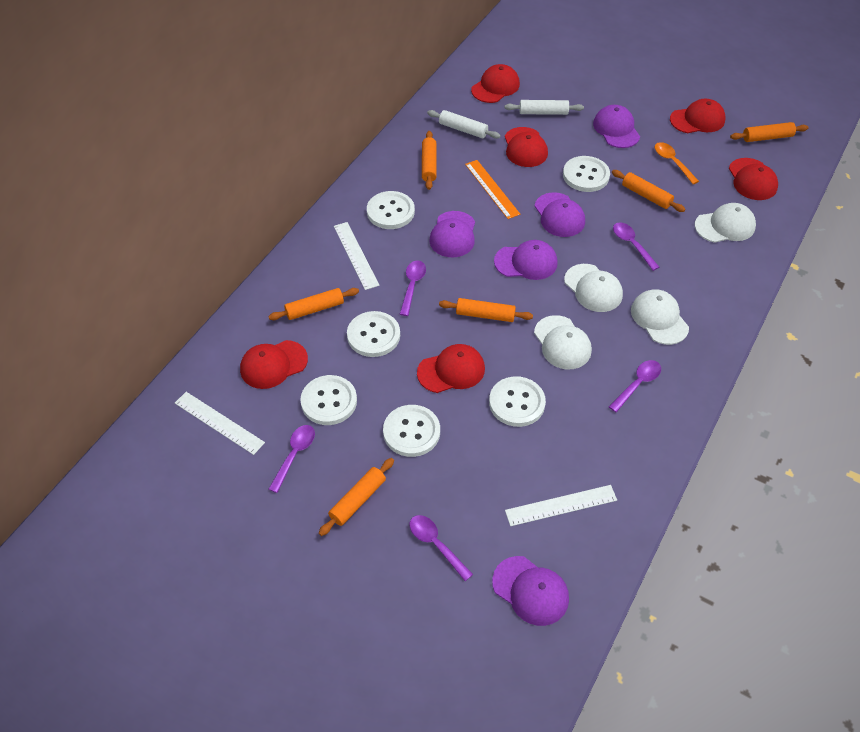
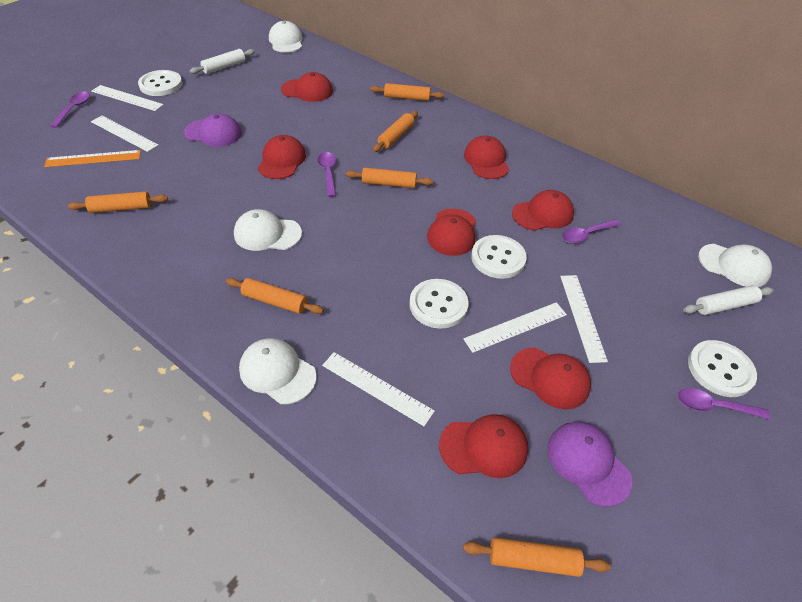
orange spoon: [655,142,699,184] = 1 -> none = 0
purple cap: [429,211,475,257] [492,556,569,626] [494,240,557,280] [535,192,585,237] [593,105,640,148] = 5 -> [184,113,242,147] [547,421,632,507] = 2
purple spoon: [268,425,315,493] [400,261,426,316] [409,515,473,581] [609,360,661,412] [613,222,659,271] = 5 -> [50,92,90,128] [317,152,336,197] [562,219,621,244] [678,388,770,420] = 4
red cap: [240,340,308,389] [417,344,485,393] [471,64,520,103] [505,127,548,167] [670,99,725,133] [729,158,778,200] = 6 -> [258,135,306,179] [281,72,333,102] [427,208,476,256] [439,414,528,478] [464,136,509,179] [510,348,591,409] [512,190,574,231] = 7
white button: [300,375,357,425] [347,311,400,357] [367,191,415,229] [383,405,440,457] [489,376,546,427] [563,156,610,192] = 6 -> [138,70,182,96] [409,279,469,329] [471,235,527,279] [688,340,757,397] = 4
white ruler: [175,392,265,455] [334,222,379,290] [505,485,617,526] = 3 -> [91,116,159,152] [92,85,164,111] [322,352,435,426] [463,302,567,353] [560,275,608,363] = 5

